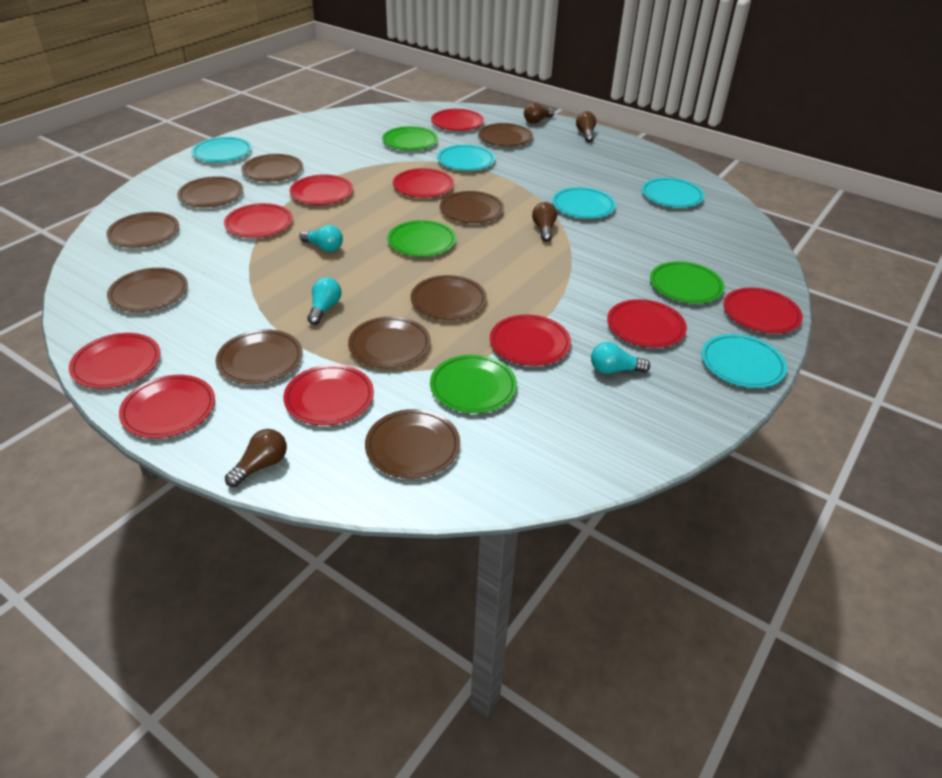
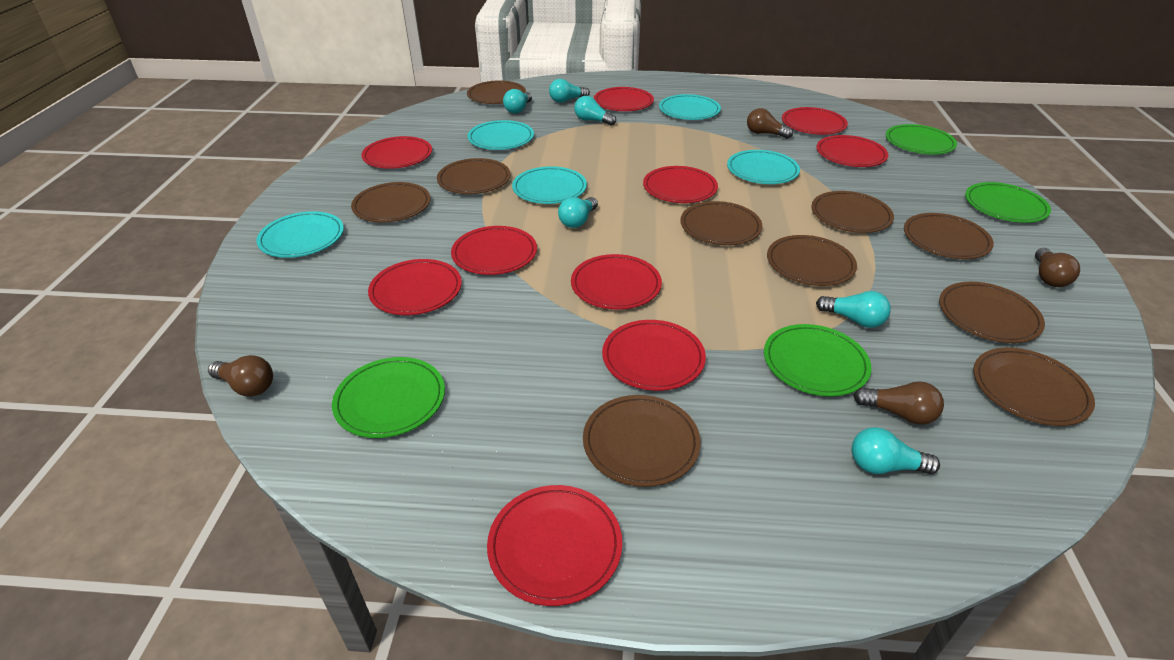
turquoise light bulb: [299,225,343,252] [307,277,341,325] [591,342,650,374] = 3 -> [503,89,532,113] [549,79,590,103] [558,197,598,228] [574,96,616,126] [816,291,891,328] [852,427,940,474] = 6

